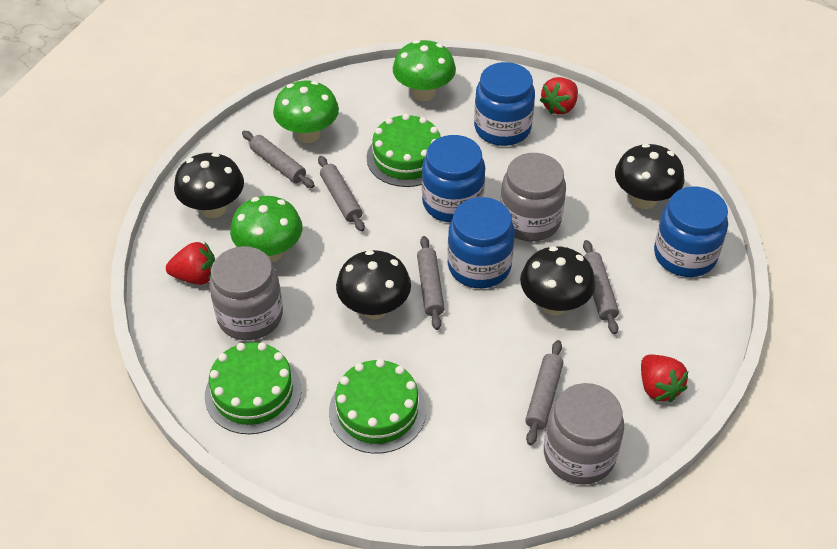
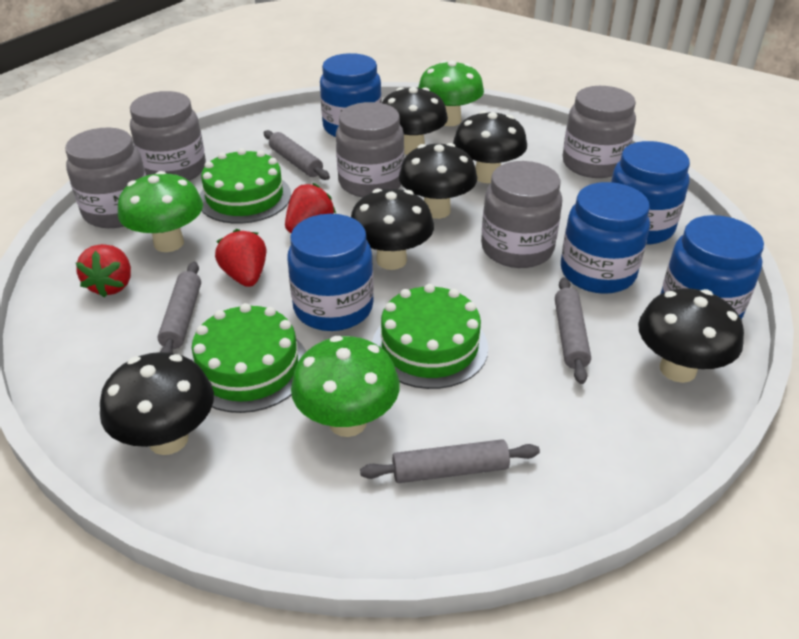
black mushroom: [174,153,244,218] [336,250,411,320] [520,246,596,315] [615,143,685,209] = 4 -> [100,352,214,455] [351,189,434,270] [382,87,448,155] [399,143,477,219] [453,111,527,183] [638,288,744,383] = 6
blue jar: [422,135,485,223] [447,197,515,288] [474,62,535,146] [654,186,728,277] = 4 -> [287,214,374,331] [320,53,382,137] [561,182,650,294] [611,141,690,244] [661,215,764,319] = 5
grey jar: [209,246,283,340] [500,153,566,241] [544,383,624,485] = 3 -> [65,128,146,228] [130,91,206,181] [336,102,404,198] [481,161,562,268] [562,86,636,178] = 5
grey rolling pin: [242,131,315,188] [318,156,365,232] [417,236,445,330] [525,340,563,445] [583,240,619,334] = 5 -> [158,262,201,353] [264,130,330,180] [360,439,540,483] [555,277,591,384] = 4

